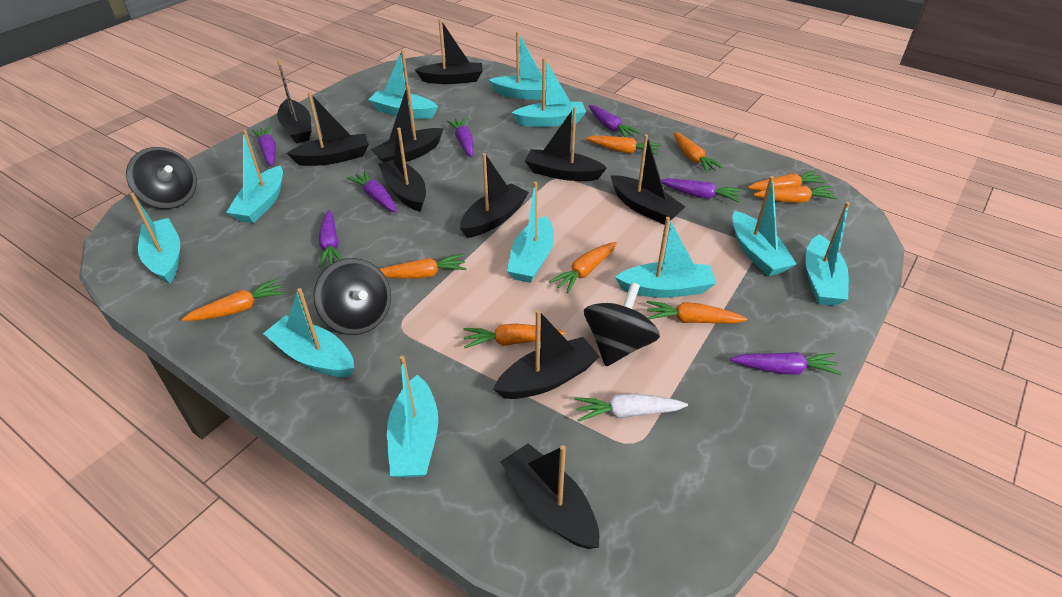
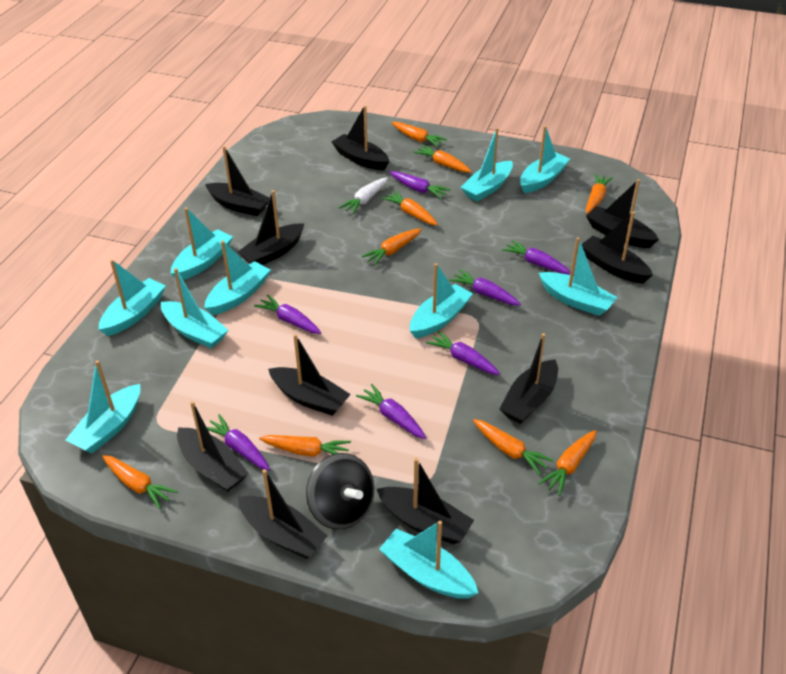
black spinning top: [126,147,197,209] [313,258,391,335] [584,282,660,366] = 3 -> [306,453,374,529] = 1
turquoise boat: [130,192,180,284] [226,129,283,223] [263,288,354,377] [368,50,438,119] [387,356,438,478] [489,32,546,100] [507,182,554,283] [512,58,586,127] [615,217,717,298] [732,176,796,276] [805,202,850,306] = 11 -> [66,360,140,453] [98,259,166,336] [161,268,228,349] [171,208,233,280] [204,240,270,315] [379,521,478,599] [410,263,473,338] [461,127,513,202] [520,126,570,193] [539,237,617,316] = 10

